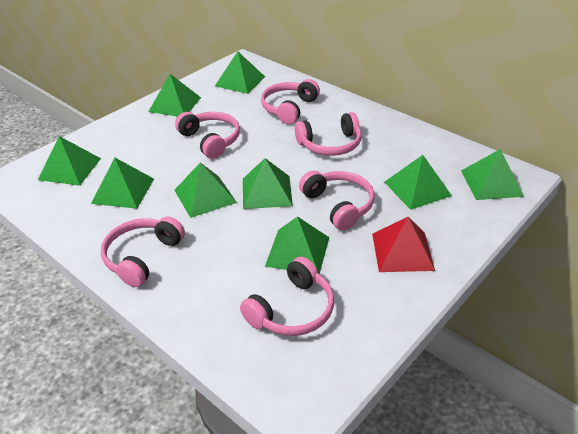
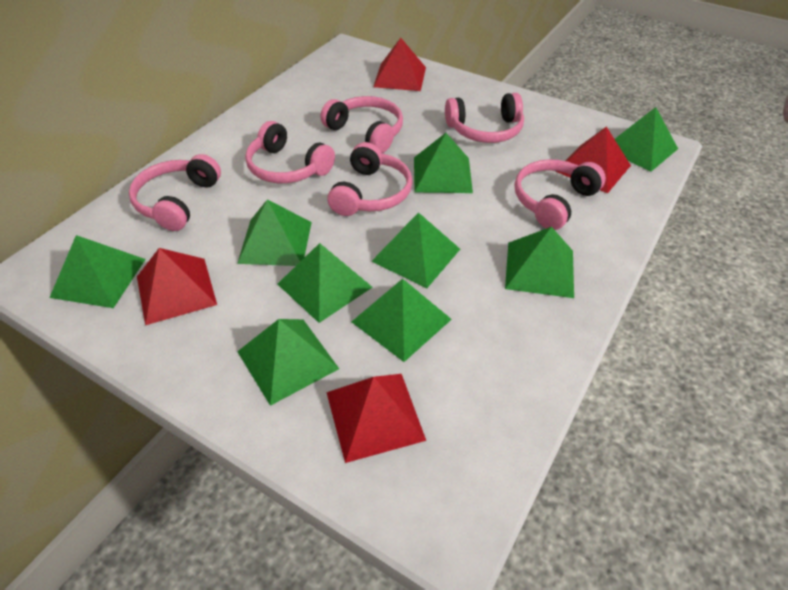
red pyramid: [372,217,435,272] = 1 -> [137,248,217,325] [326,374,426,463] [373,38,426,91] [555,126,631,193] = 4

